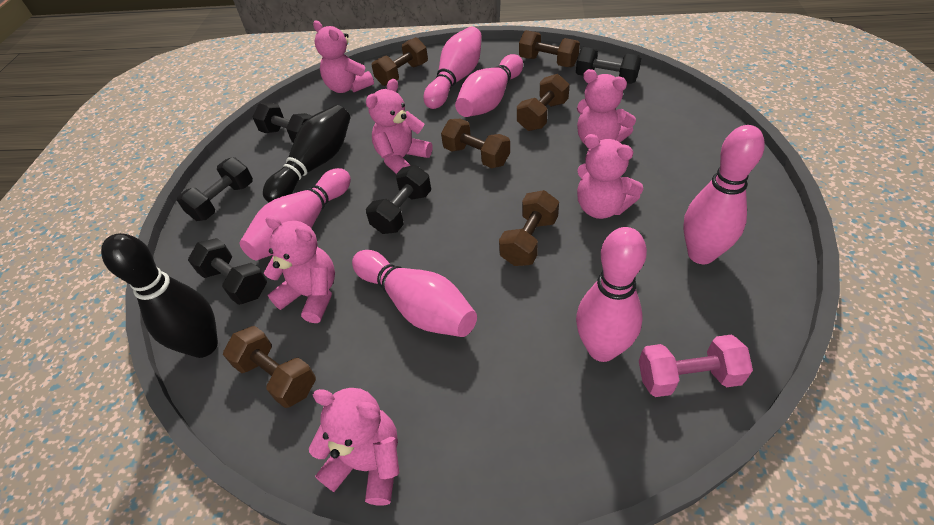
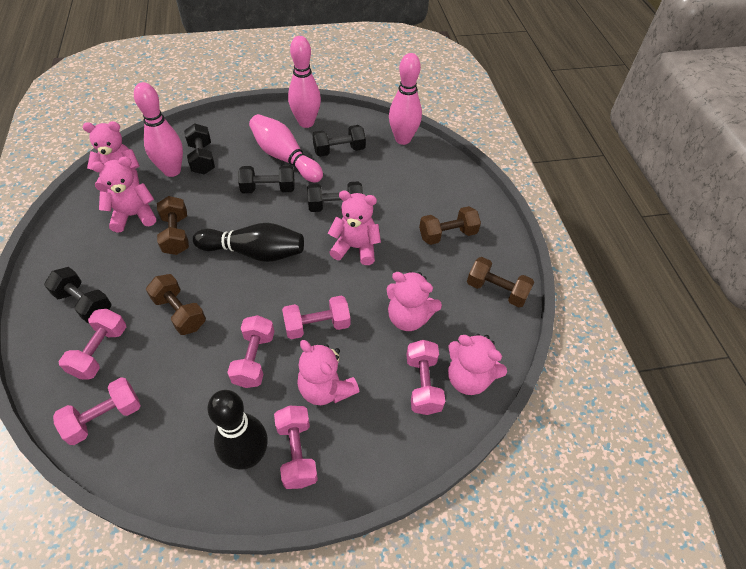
brown dumbbell: [223,326,316,408] [372,37,428,86] [441,119,510,168] [499,190,559,266] [517,74,570,131] [519,30,580,67] = 6 -> [146,274,206,335] [157,196,189,255] [419,206,481,245] [467,257,534,307] = 4
pink bowling pin: [240,168,351,260] [352,250,477,337] [424,27,482,109] [455,54,523,117] [576,227,647,362] [683,125,765,264] = 6 -> [134,82,183,177] [249,114,323,183] [288,36,321,128] [389,53,422,145] = 4
pink dumbbell: [639,335,753,397] = 1 -> [53,377,141,445] [59,309,126,379] [227,315,274,388] [274,406,318,489] [282,295,350,339] [406,340,445,415] = 6

